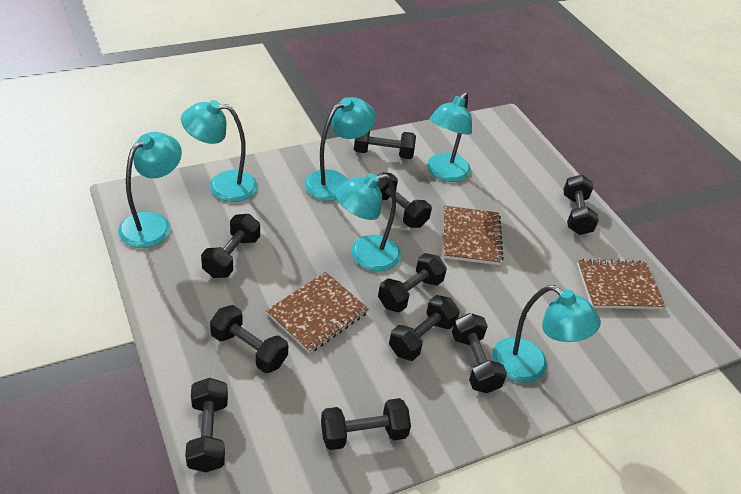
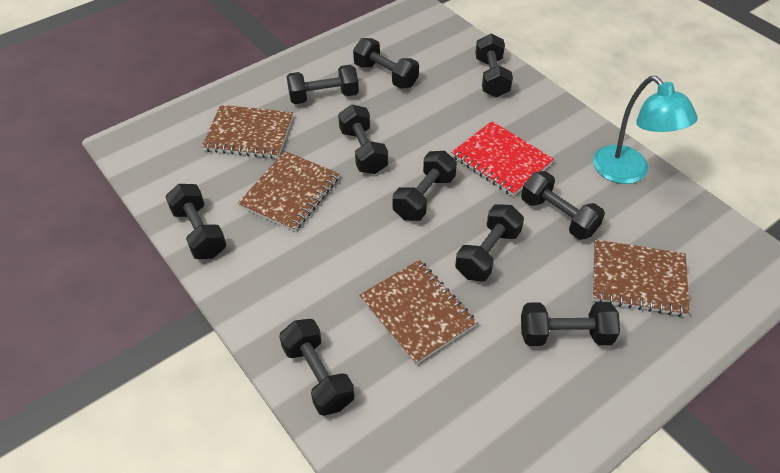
brown notebook: [266,272,369,353] [443,206,504,265] [577,259,665,309] = 3 -> [202,105,293,159] [238,151,339,232] [359,260,477,365] [592,239,690,317] = 4
red notebook: none = 0 -> [451,121,554,196] = 1
turquoise lamp: [118,132,182,248] [181,100,257,202] [304,97,376,201] [335,173,401,271] [427,92,472,182] [492,285,601,383] = 6 -> [593,76,698,184] = 1

